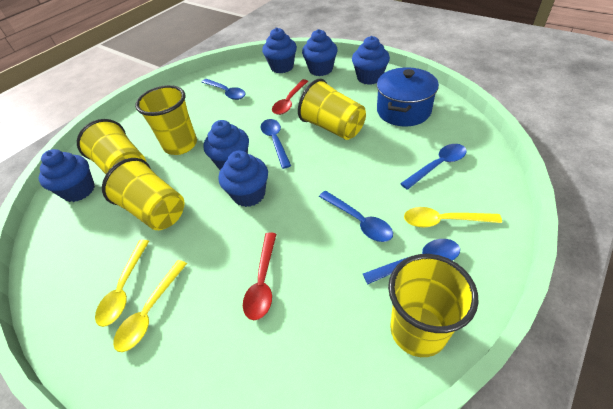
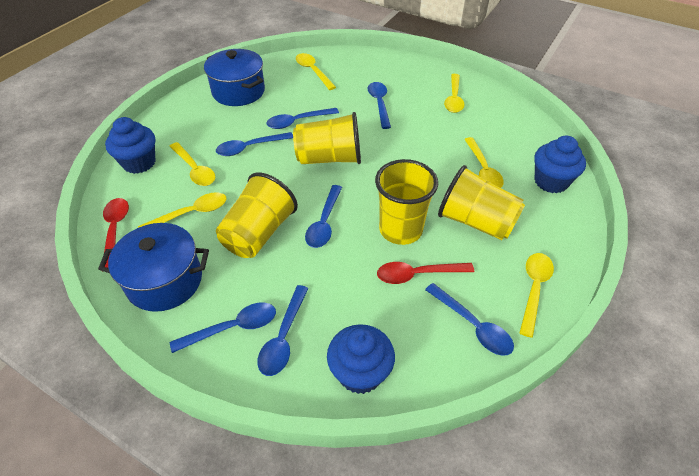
blue cupcake: [39,149,95,202] [203,120,249,170] [218,151,268,207] [262,28,297,73] [302,29,338,76] [352,36,390,85] = 6 -> [105,117,156,174] [327,324,395,394] [534,135,586,193] = 3
blue pot: [377,67,439,126] = 1 -> [98,223,209,312] [204,49,265,106] = 2
blue spoon: [202,79,246,100] [261,119,291,169] [319,191,393,242] [363,239,460,284] [400,144,467,190] = 5 -> [170,302,276,353] [216,132,293,156] [257,285,309,376] [267,108,339,129] [305,185,342,248] [368,82,391,129] [425,283,514,356] = 7
yellow cup: [77,119,146,174] [102,158,184,230] [135,85,197,155] [298,79,366,140] [388,254,479,357] = 5 -> [216,172,298,258] [293,112,361,164] [375,159,438,245] [438,165,525,240] = 4
yellow spoon: [95,240,149,327] [113,260,187,352] [404,207,502,227] = 3 -> [138,192,227,228] [169,142,215,186] [296,53,336,90] [444,74,464,113] [464,137,504,188] [520,253,554,338] = 6

